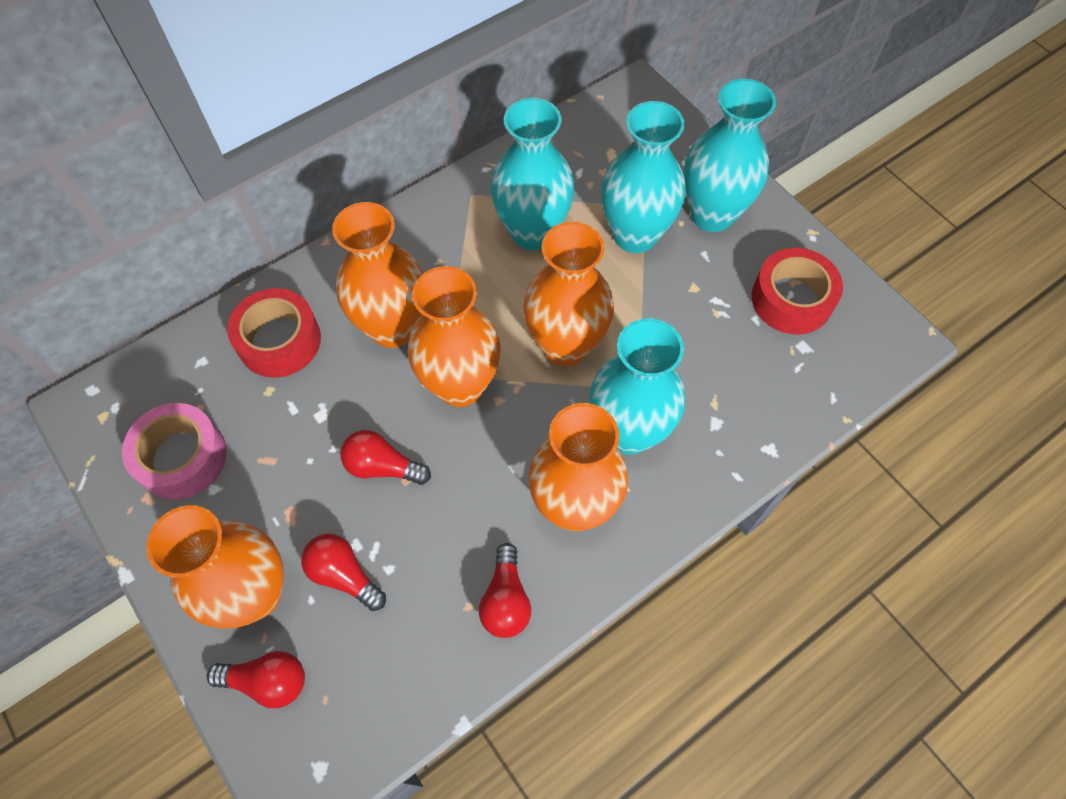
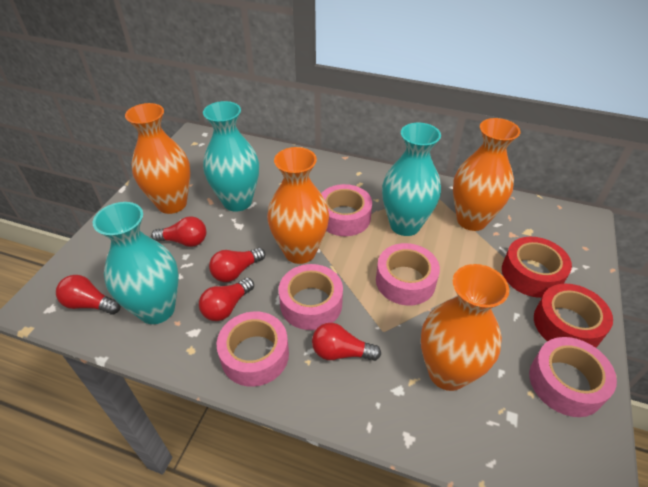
orange vase: [146,505,284,629] [332,202,424,348] [408,266,501,407] [523,222,614,366] [528,403,628,531] = 5 -> [125,103,190,214] [267,147,329,264] [421,264,509,391] [453,118,521,231] = 4
pink tape: [122,403,227,499] = 1 -> [217,311,289,387] [279,264,343,330] [321,184,372,236] [376,243,440,306] [529,337,617,417] = 5
red light bulb: [207,651,305,708] [301,533,386,611] [340,430,431,485] [479,543,531,638] = 4 -> [56,275,121,314] [151,216,206,247] [199,278,254,321] [209,248,265,282] [312,323,381,361] = 5
turquoise vase: [491,98,575,250] [589,318,685,455] [601,101,686,253] [684,79,776,232] = 4 -> [93,202,179,324] [203,101,259,212] [382,123,441,236] = 3

